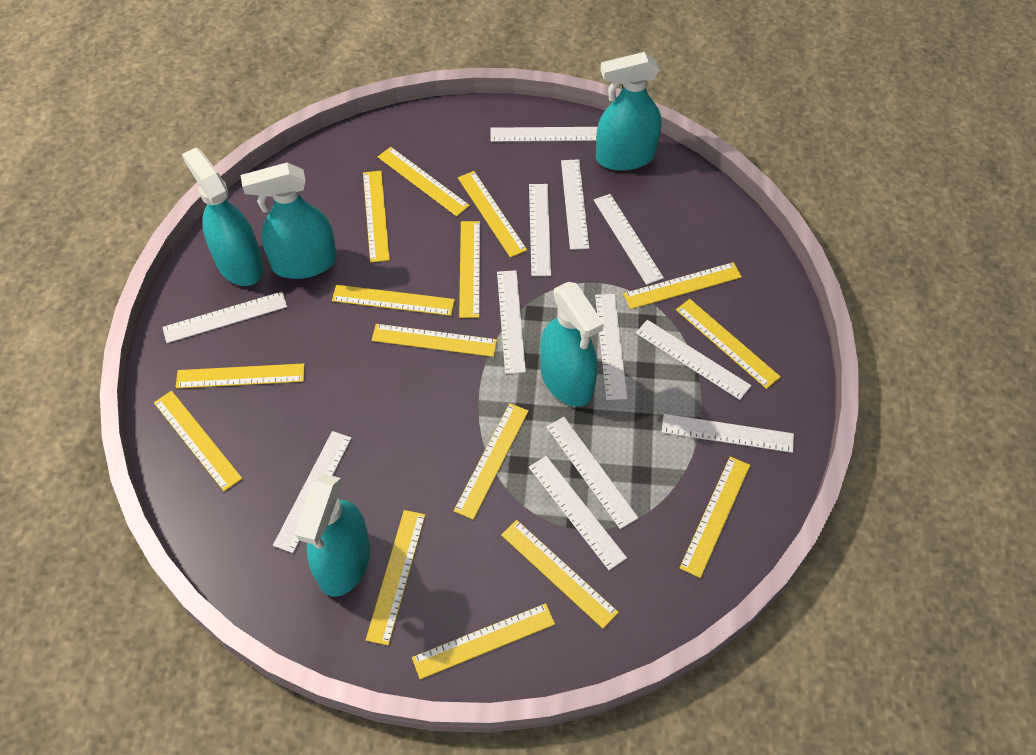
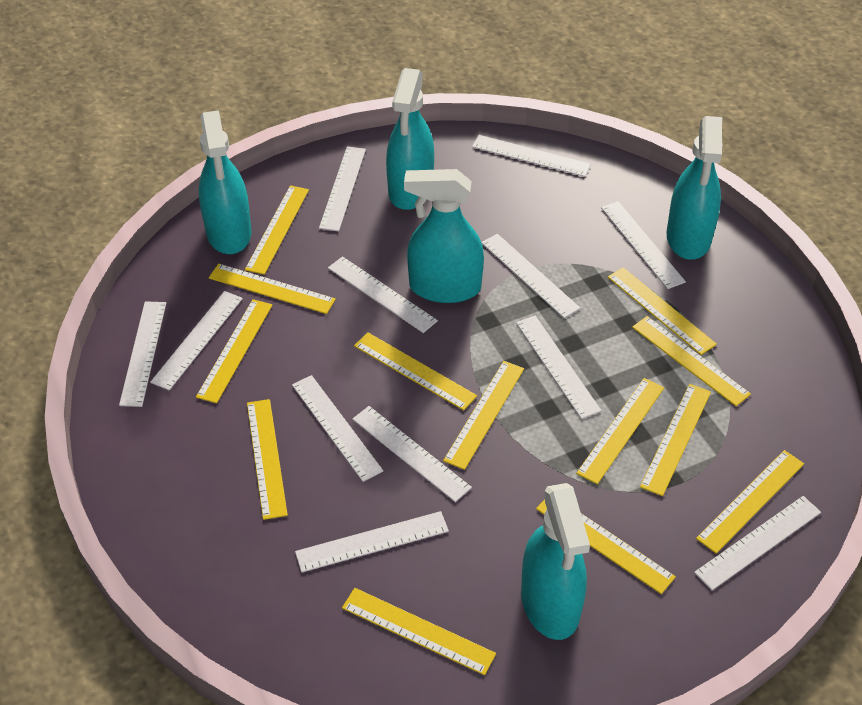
yellow ruler: [154,391,242,491] [176,363,305,389] [332,285,455,316] [363,171,390,262] [366,510,425,645] [371,324,497,357] [378,147,470,216] [412,603,555,679] [454,403,529,520] [458,171,527,258] [459,221,480,318] [501,520,619,629] [623,262,742,309] [676,299,781,389] [680,456,750,578] = 15 -> [196,299,272,403] [209,264,336,314] [245,185,309,275] [247,399,288,520] [342,588,496,675] [354,332,477,410] [443,361,524,470] [536,499,676,594] [576,378,664,484] [608,267,717,355] [632,316,751,406] [640,384,711,496] [696,450,804,554] = 13

